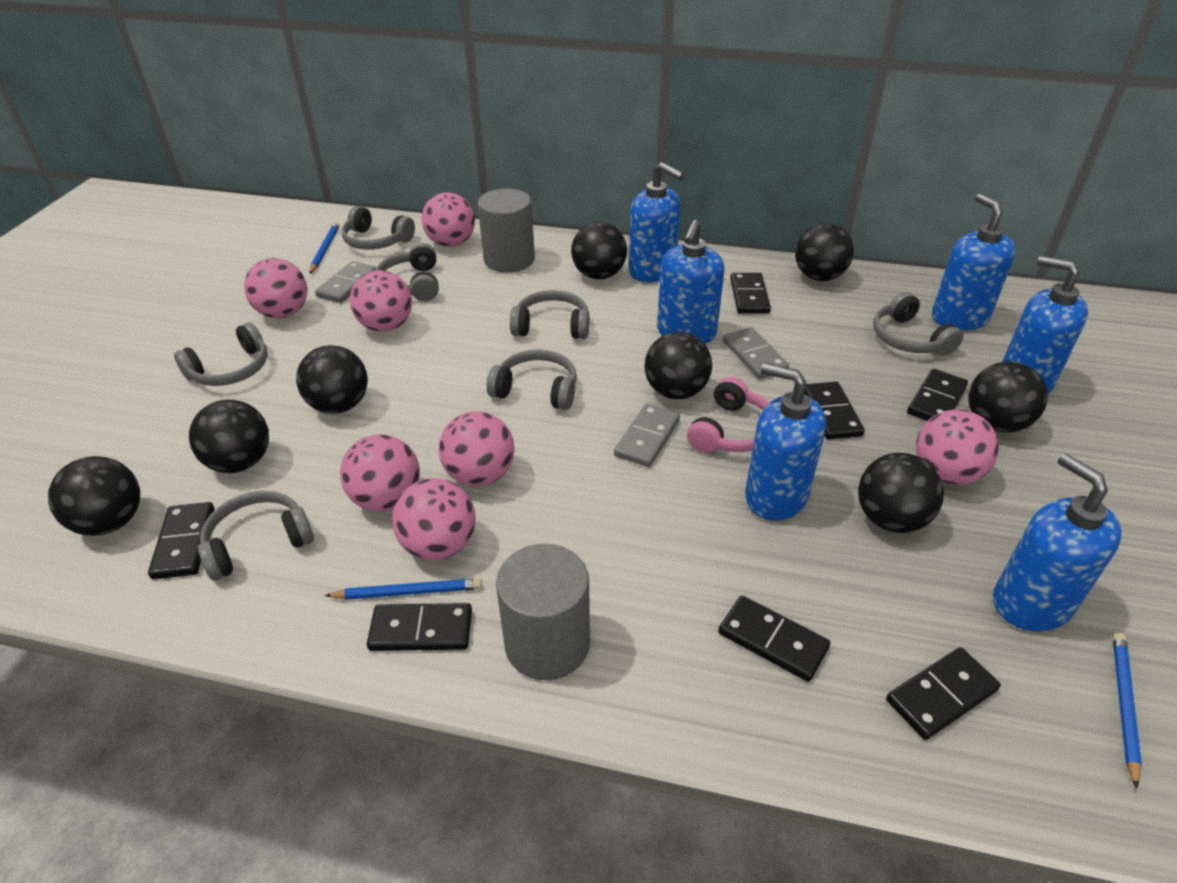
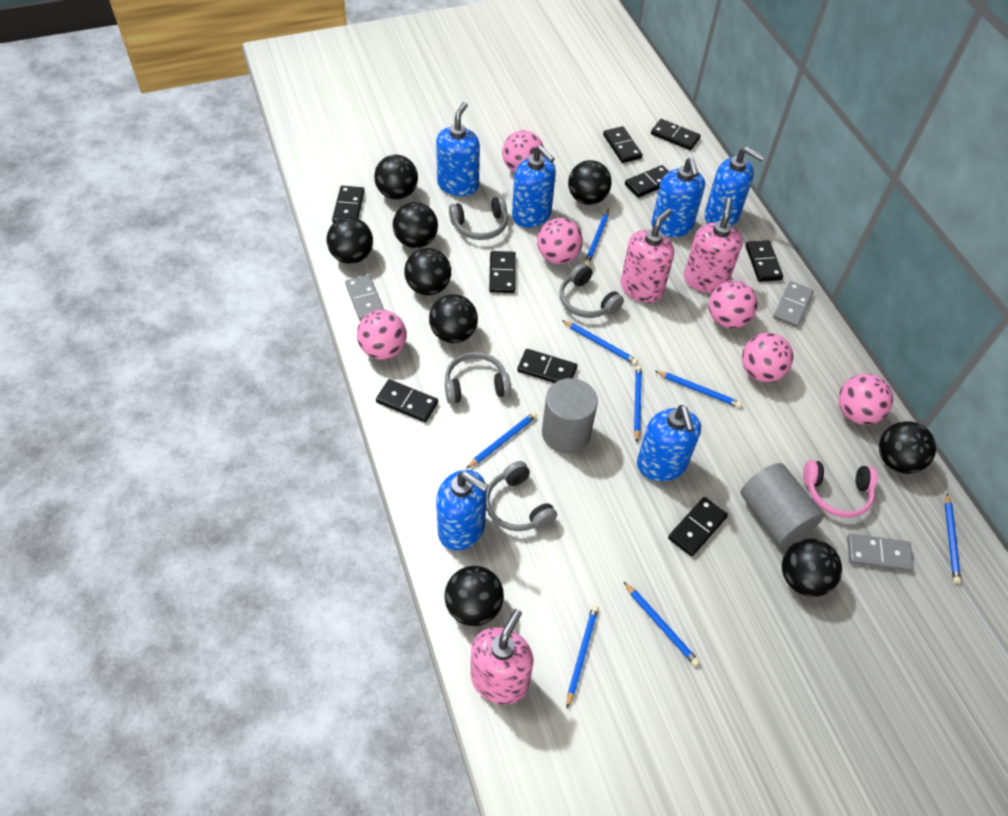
black ball: [48,456,140,536] [189,400,269,473] [296,345,368,414] [571,222,627,280] [644,332,712,399] [795,223,854,281] [858,453,944,533] [968,361,1048,432] = 8 -> [326,217,373,264] [374,155,418,200] [393,202,438,248] [404,248,451,295] [429,294,478,343] [445,566,504,626] [568,160,612,205] [782,539,842,597] [879,421,936,474] = 9
black domino: [148,502,214,579] [367,603,472,651] [718,596,830,682] [730,273,771,314] [804,382,865,439] [886,647,1001,740] [907,369,968,421] = 7 -> [332,186,365,223] [376,379,438,423] [489,251,516,293] [517,349,577,383] [603,126,643,163] [625,165,669,198] [651,119,701,150] [668,497,728,557] [745,240,783,282] = 9
blue pencil: [310,222,340,274] [324,578,482,600] [1113,632,1142,789] = 3 -> [466,412,537,469] [562,320,638,365] [567,605,599,708] [584,209,609,265] [624,582,700,666] [634,365,642,442] [655,371,742,408] [945,493,961,584] = 8
grey headphones: [174,322,268,386] [198,491,314,580] [341,206,415,250] [375,243,439,301] [487,349,577,410] [510,290,589,339] [873,292,963,356] = 7 -> [445,352,511,404] [449,196,508,240] [486,461,557,531] [559,263,624,318] = 4
pink ball: [244,258,307,318] [340,434,420,512] [350,270,412,332] [392,478,476,560] [421,192,475,247] [439,411,514,486] [916,409,999,485] = 7 -> [357,310,407,360] [502,130,544,172] [537,218,583,264] [709,281,758,328] [742,333,793,382] [838,374,893,425] = 6
pink soap dispenser: none = 0 -> [471,609,533,705] [621,208,674,303] [684,197,743,293] = 3

